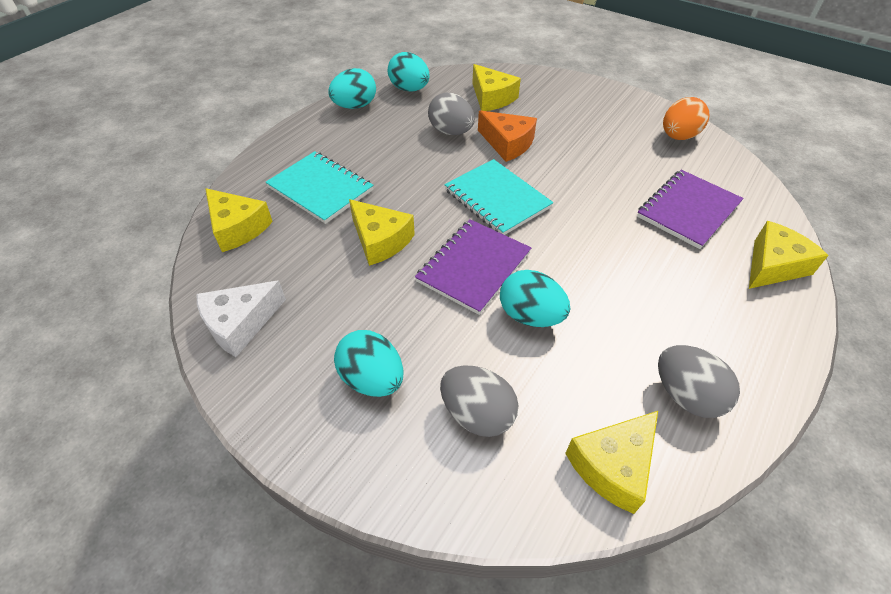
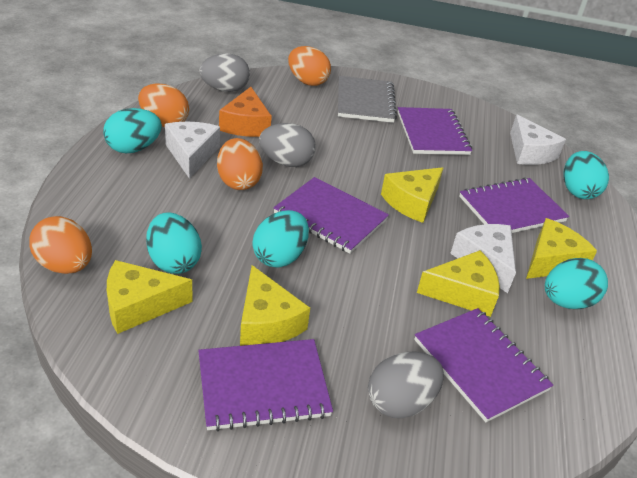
grey notebook: none = 0 -> [338,76,397,123] = 1
orange egg: [663,97,710,140] = 1 -> [29,216,92,274] [138,83,189,127] [217,138,263,190] [288,46,331,86] = 4
purple notebook: [415,219,531,315] [637,170,743,249] = 2 -> [198,339,333,431] [273,177,389,254] [398,107,472,155] [414,308,553,422] [459,178,569,233] = 5
turquoise egg: [328,68,376,109] [334,330,404,397] [388,52,430,92] [500,270,570,327] = 4 -> [103,108,162,153] [146,213,202,274] [253,210,309,268] [545,258,608,309] [563,151,609,199] = 5
turquoise notebook: [265,151,373,224] [444,159,553,235] = 2 -> none = 0
white cheese: [196,280,286,357] = 1 -> [165,122,220,179] [450,224,516,293] [510,115,566,165] = 3

